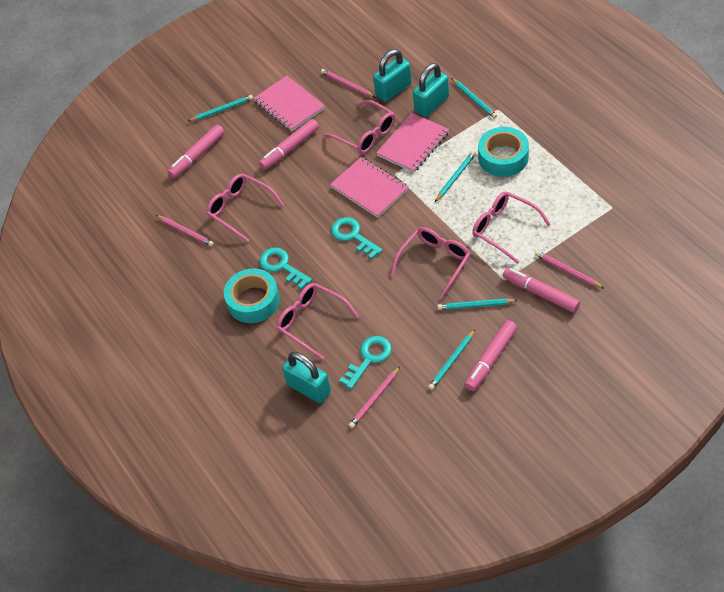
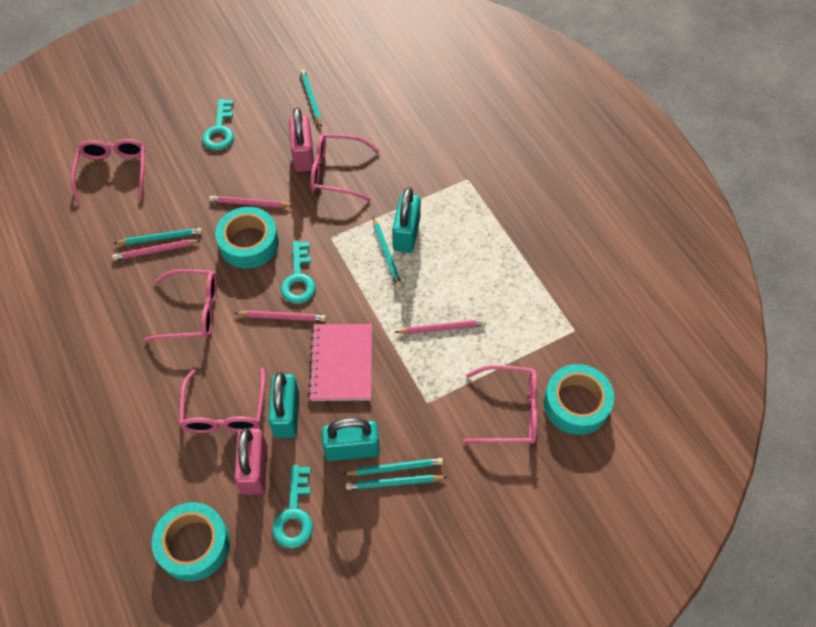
pink marker: [167,125,225,178] [259,119,319,170] [464,320,517,391] [503,267,580,313] = 4 -> none = 0
pink notebook: [253,76,325,131] [330,157,409,218] [376,113,449,173] = 3 -> [308,324,372,401] = 1
pink padlock: none = 0 -> [234,428,267,495] [289,107,314,172] = 2
turquoise tape: [224,268,280,323] [478,127,529,177] = 2 -> [152,502,230,581] [215,207,279,269] [543,364,614,435] = 3

